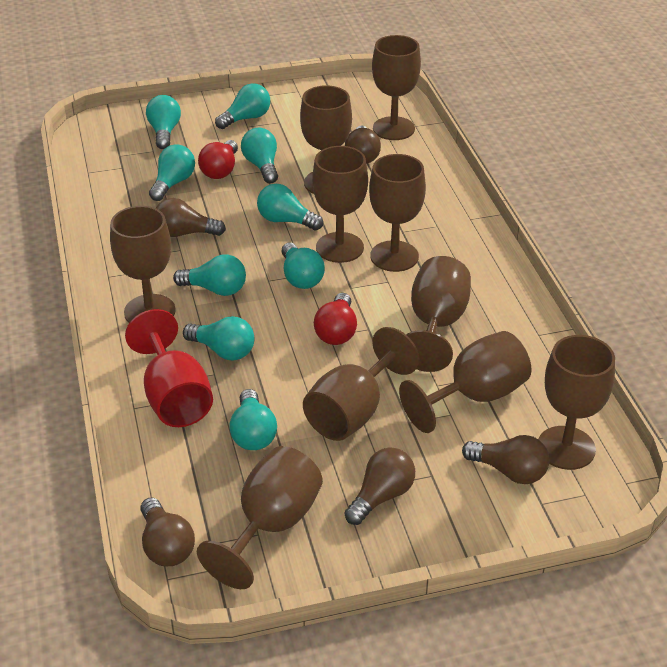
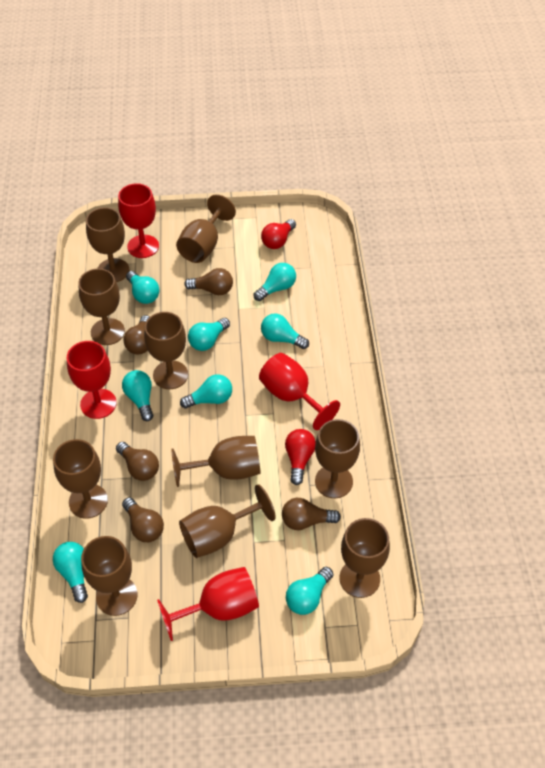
red goblet: [125,309,213,427] = 1 -> [67,341,117,419] [118,183,159,258] [157,567,259,641] [259,353,340,430] = 4
turquoise light bulb: [146,95,181,149] [149,144,195,201] [173,254,246,296] [183,316,255,360] [215,83,270,129] [229,389,277,450] [241,128,278,184] [257,184,323,231] [281,243,325,289] = 9 -> [53,542,88,603] [122,370,153,421] [126,271,160,304] [180,374,232,409] [188,318,230,351] [254,263,296,301] [261,313,309,349] [286,567,333,615] = 8

